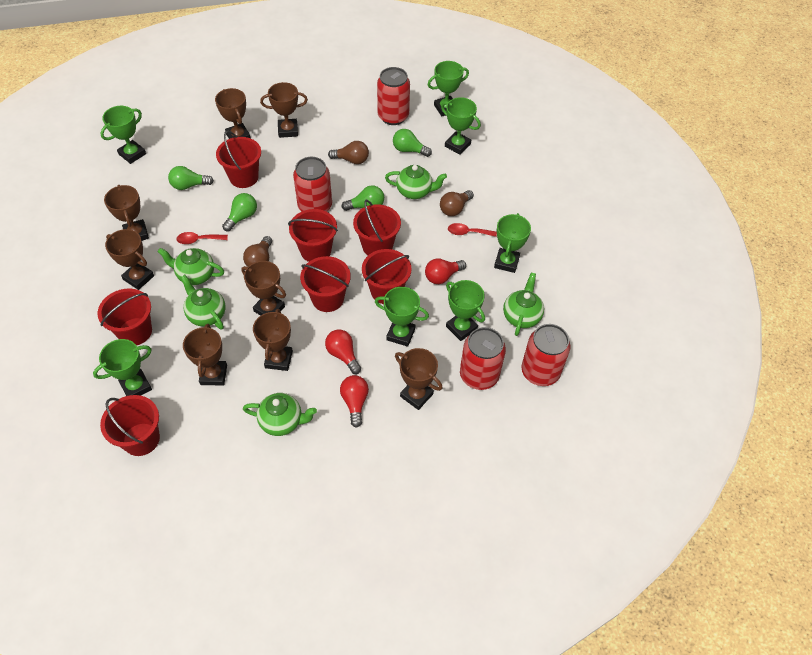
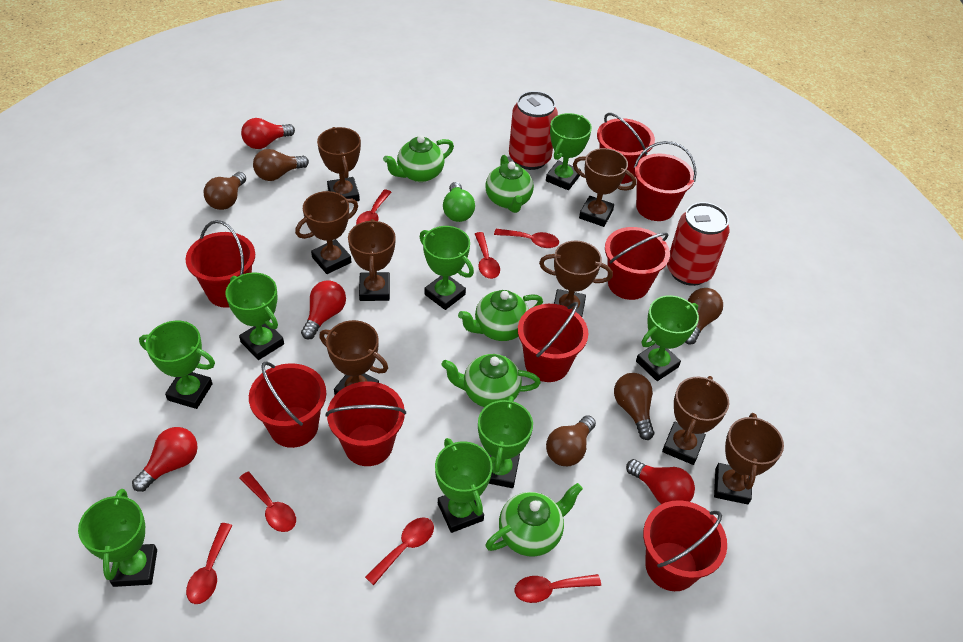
brown light bulb: [243,236,272,267] [328,141,369,164] [440,190,474,216] = 3 -> [204,172,246,210] [253,149,309,181] [546,415,596,466] [614,373,654,440] [685,288,723,345] = 5
green light bulb: [168,166,214,190] [222,193,257,231] [342,185,384,211] [393,129,432,157] = 4 -> [443,182,475,222] = 1
green trophy: [93,339,152,396] [100,106,146,164] [375,287,429,347] [428,61,469,116] [441,97,481,155] [446,280,485,341] [494,213,531,273] = 7 -> [78,489,157,587] [139,321,215,409] [226,272,284,360] [420,226,474,310] [435,438,493,533] [478,396,533,488] [546,113,592,190] [636,295,699,381] = 8
red bucket: [97,288,152,345] [100,395,160,456] [216,131,261,188] [288,209,338,262] [300,256,351,312] [353,200,401,255] [362,249,412,304] = 7 -> [185,220,255,308] [249,361,326,448] [326,381,406,466] [518,302,588,382] [597,113,655,184] [605,227,670,300] [634,141,697,221] [643,500,727,591] = 8
red can: [293,157,332,212] [377,67,410,125] [460,327,506,390] [521,324,570,386] = 4 -> [509,91,558,170] [667,202,729,286] = 2
red light bulb: [325,329,361,374] [340,375,369,428] [425,259,466,284] = 3 -> [132,427,198,492] [241,118,295,149] [301,280,346,340] [626,459,695,504] = 4
red spoon: [176,232,228,244] [448,223,497,237] = 2 -> [186,523,233,604] [239,472,296,532] [356,190,392,225] [365,517,434,585] [475,232,500,279] [494,229,559,248] [515,574,601,603] = 7

